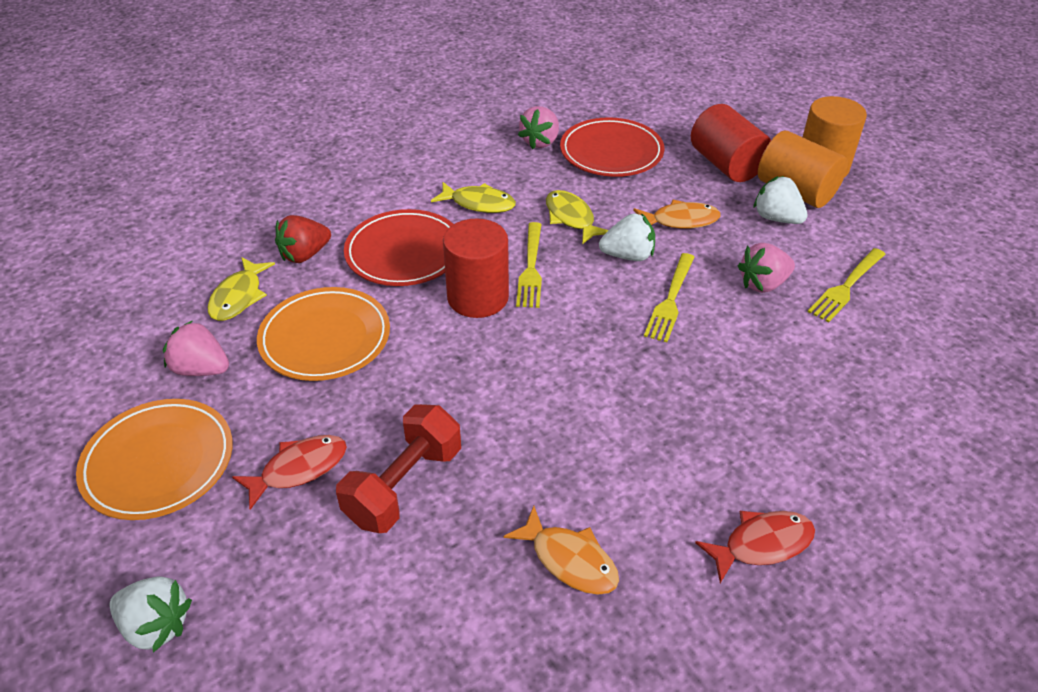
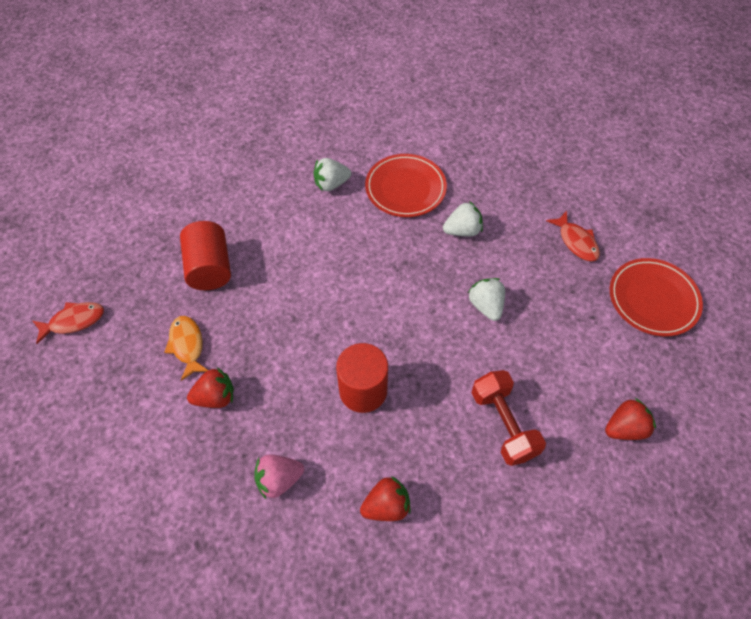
orange cylinder: [758,131,848,208] [803,96,867,177] = 2 -> none = 0
orange fish: [503,506,619,595] [633,200,721,228] = 2 -> [164,316,208,381] = 1
orange plate: [76,399,233,520] [257,287,390,381] = 2 -> none = 0
pink strawberry: [163,320,229,376] [518,106,559,149] [738,243,795,293] = 3 -> [254,454,304,499] = 1
red strawberry: [275,215,331,263] = 1 -> [187,367,234,408] [360,476,411,521] [605,398,656,440] = 3
yellow fish: [208,257,275,321] [431,182,516,213] [546,190,609,244] = 3 -> none = 0
yellow fork: [516,222,542,308] [644,253,695,342] [808,248,886,322] = 3 -> none = 0

